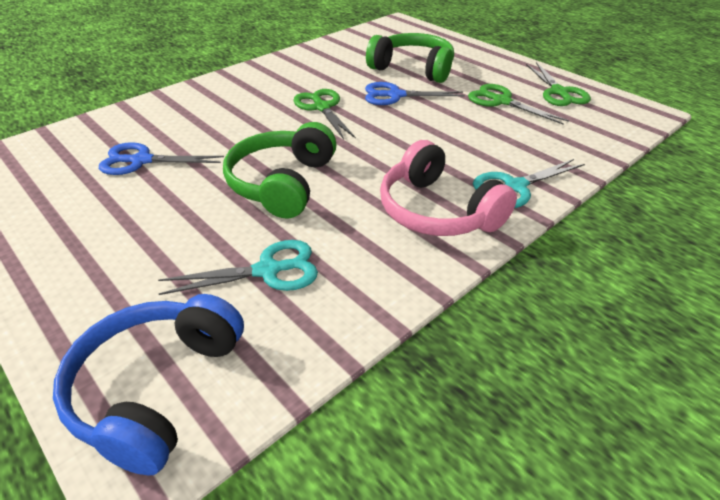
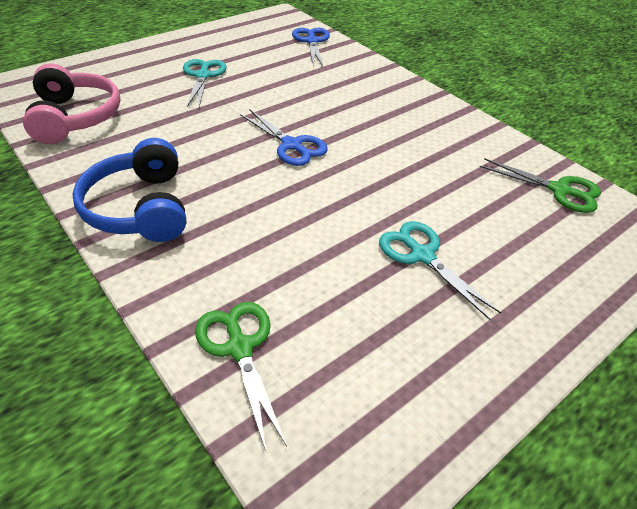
green headphones: [223,122,337,219] [366,33,454,83] = 2 -> none = 0
green scissors: [293,89,356,139] [468,84,569,125] [526,62,591,106] = 3 -> [195,302,287,451] [480,158,601,213] = 2

